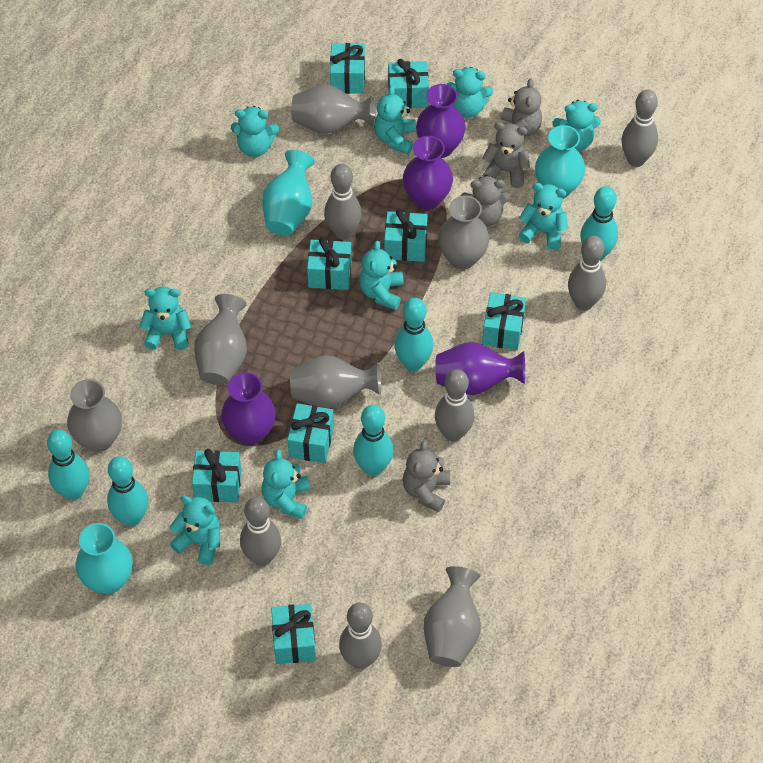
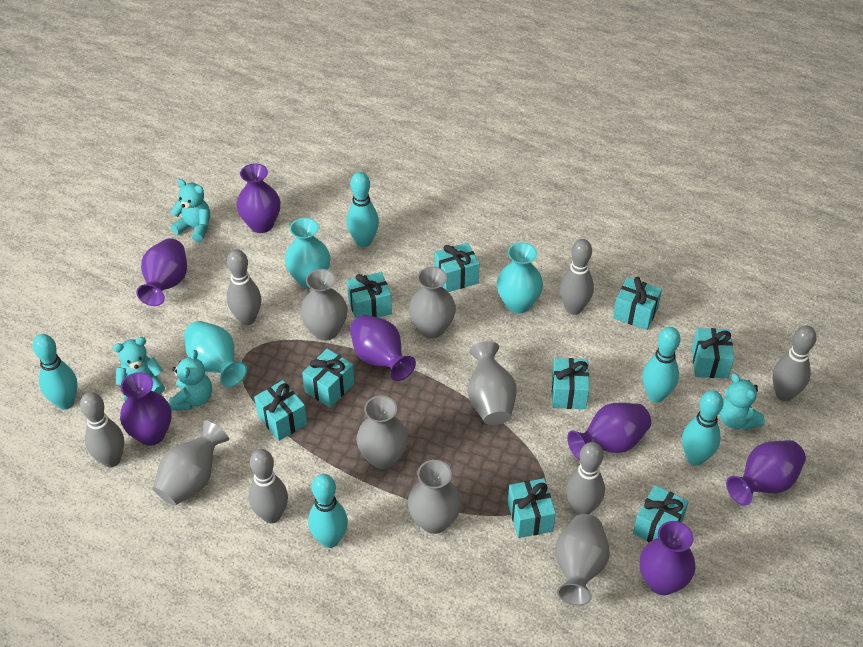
grey teddy bear: [403,440,450,513] [461,175,510,227] [482,122,530,188] [501,78,542,136] = 4 -> none = 0
grey vase: [67,379,122,452] [194,294,247,385] [290,355,381,409] [291,85,376,134] [424,566,481,667] [438,196,489,269] = 6 -> [153,420,229,505] [300,269,348,341] [356,396,408,469] [408,460,461,534] [409,267,456,338] [468,341,517,425] [555,514,610,606] = 7
purple vase: [221,372,276,445] [403,136,453,210] [416,84,466,158] [435,342,525,395] = 4 -> [120,372,172,446] [136,238,187,306] [237,163,280,233] [350,315,416,381] [567,403,651,460] [640,521,695,595] [726,440,806,505] = 7
turquoise gift: [192,449,241,502] [271,604,316,664] [287,403,334,463] [307,237,352,290] [330,43,365,94] [384,209,428,262] [388,59,429,108] [482,292,526,350] = 8 -> [254,380,307,441] [302,349,354,408] [347,272,392,319] [435,242,480,292] [508,478,556,538] [552,358,589,409] [613,277,662,330] [633,485,689,542] [692,328,734,378] = 9
turquoise teddy bear: [139,286,191,350] [170,496,220,565] [231,106,279,157] [262,450,309,519] [359,241,404,310] [374,86,416,154] [447,67,493,118] [518,183,568,250] [553,100,601,151] = 9 -> [113,337,165,401] [169,350,212,410] [171,179,210,242] [719,373,765,430] = 4

